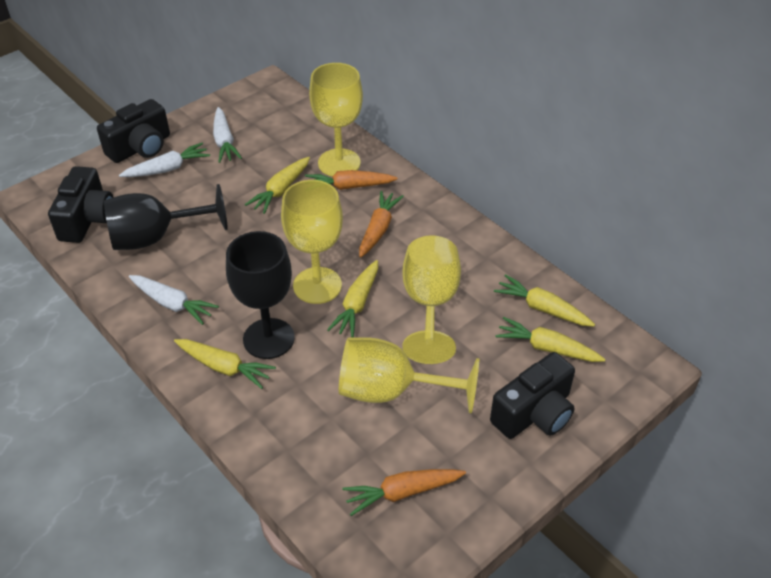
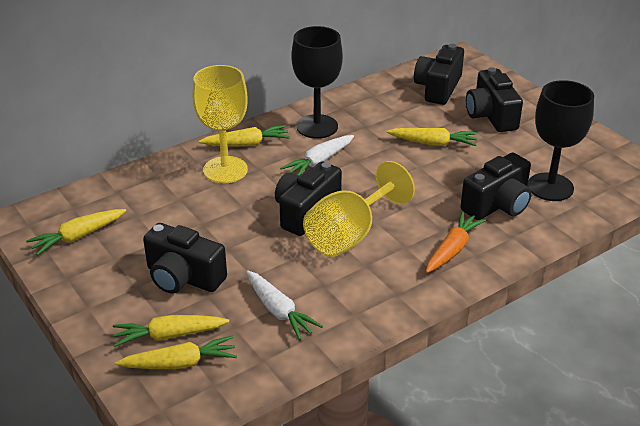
black camera: [48,166,114,243] [97,99,170,163] [490,352,575,439] = 3 -> [143,223,227,294] [275,161,342,236] [414,44,464,105] [460,153,532,220] [466,67,523,132] = 5
orange carrot: [305,170,398,190] [342,469,466,516] [359,191,404,258] = 3 -> [426,211,486,273] = 1
white carrot: [119,143,210,177] [129,275,219,325] [213,107,242,163] = 3 -> [246,270,323,340] [280,135,354,176] = 2
yellow goblet: [281,180,343,304] [309,63,363,177] [339,337,479,413] [402,235,461,364] = 4 -> [192,65,248,183] [303,161,415,257] = 2

